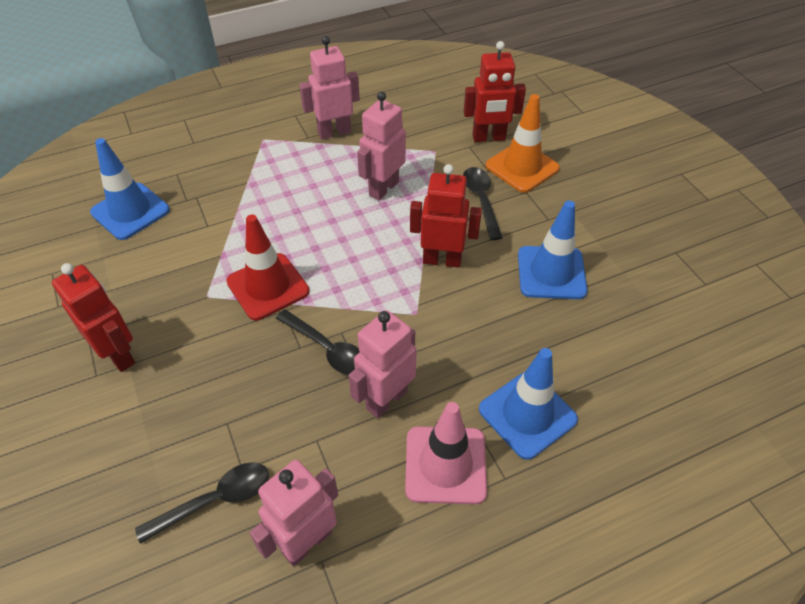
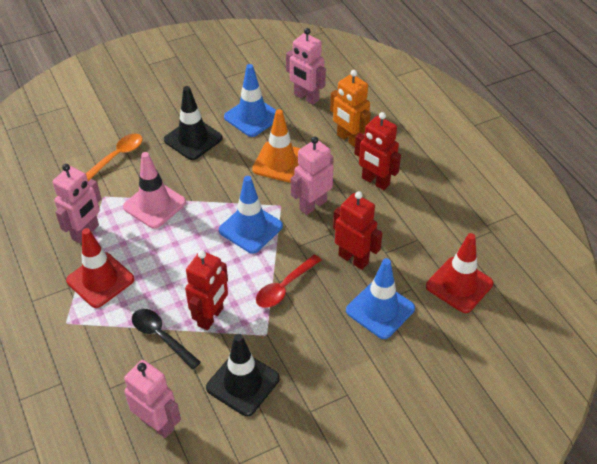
black spoon: [135,462,269,544] [276,309,360,375] [463,167,503,240] = 3 -> [132,309,201,370] = 1
black traffic cone: none = 0 -> [164,86,223,160] [206,334,280,416] = 2
orange robot: none = 0 -> [330,70,371,147] = 1
orange spoon: none = 0 -> [86,134,143,181] = 1
red spoon: none = 0 -> [256,254,321,308] = 1
red traffic cone: [226,214,310,320] = 1 -> [66,228,134,308] [426,233,493,313] = 2

